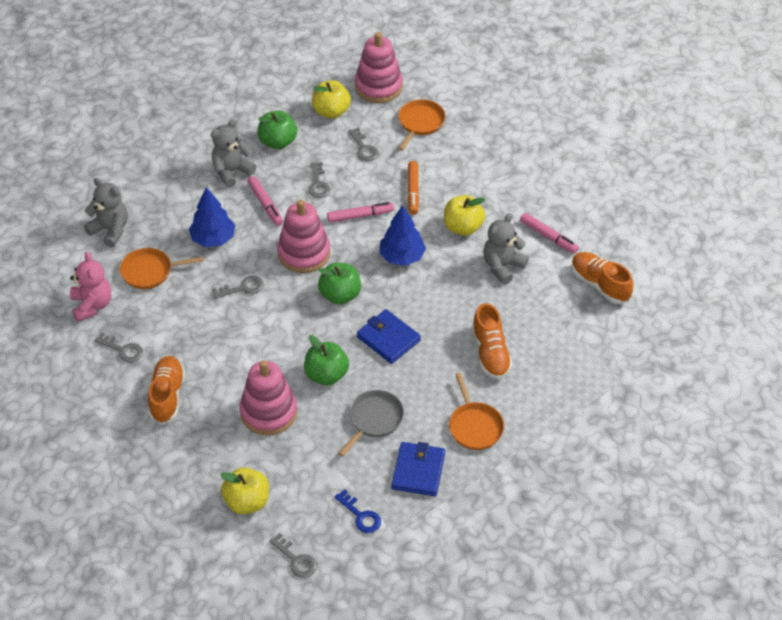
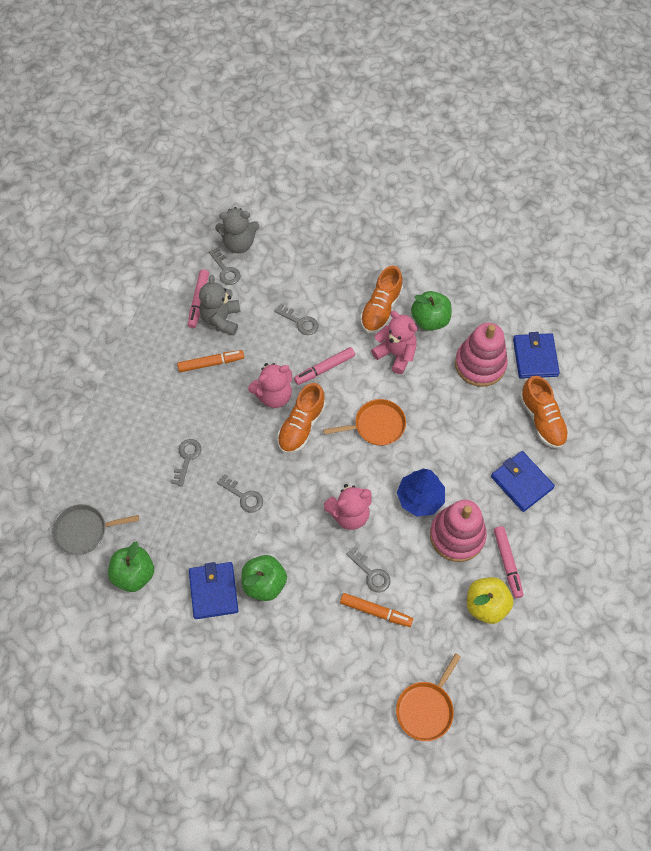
blue key: [335,489,381,533] = 1 -> none = 0
blue tree: [189,187,235,247] [379,205,426,266] = 2 -> [397,469,445,517] = 1
blue wallet: [357,309,421,364] [392,442,445,496] = 2 -> [189,562,238,619] [491,451,555,512] [513,332,560,379] = 3
grey teddy bear: [84,178,128,247] [210,119,256,188] [483,213,529,285] = 3 -> [199,275,241,336] [215,207,259,253] = 2
orange marker: [408,161,419,215] = 1 -> [177,350,244,372] [340,593,413,627] = 2
orange pan: [120,248,204,289] [399,99,445,151] [449,373,504,450] = 3 -> [323,399,406,446] [396,653,461,741] = 2
pink stacking toy: [240,360,297,435] [277,200,330,273] [355,32,403,103] = 3 -> [430,500,487,562] [455,323,508,387] = 2
pink teddy bear: [70,252,111,322] = 1 -> [248,363,292,408] [324,484,371,530] [371,311,417,374] = 3
yellow apple: [220,467,269,514] [312,80,351,119] [444,195,485,236] = 3 -> [467,577,514,624] = 1

